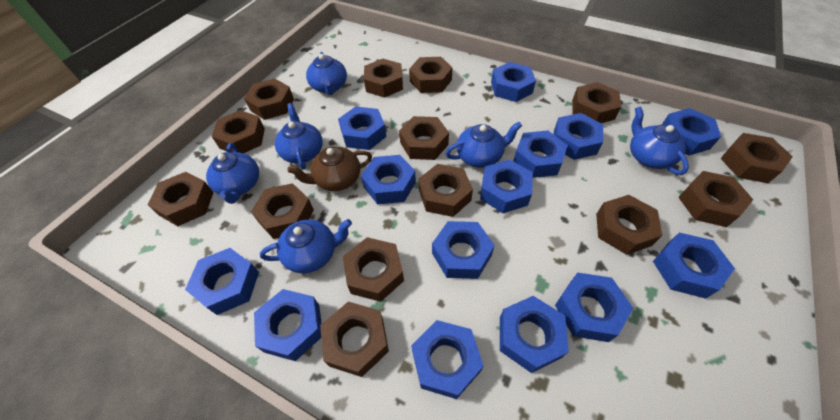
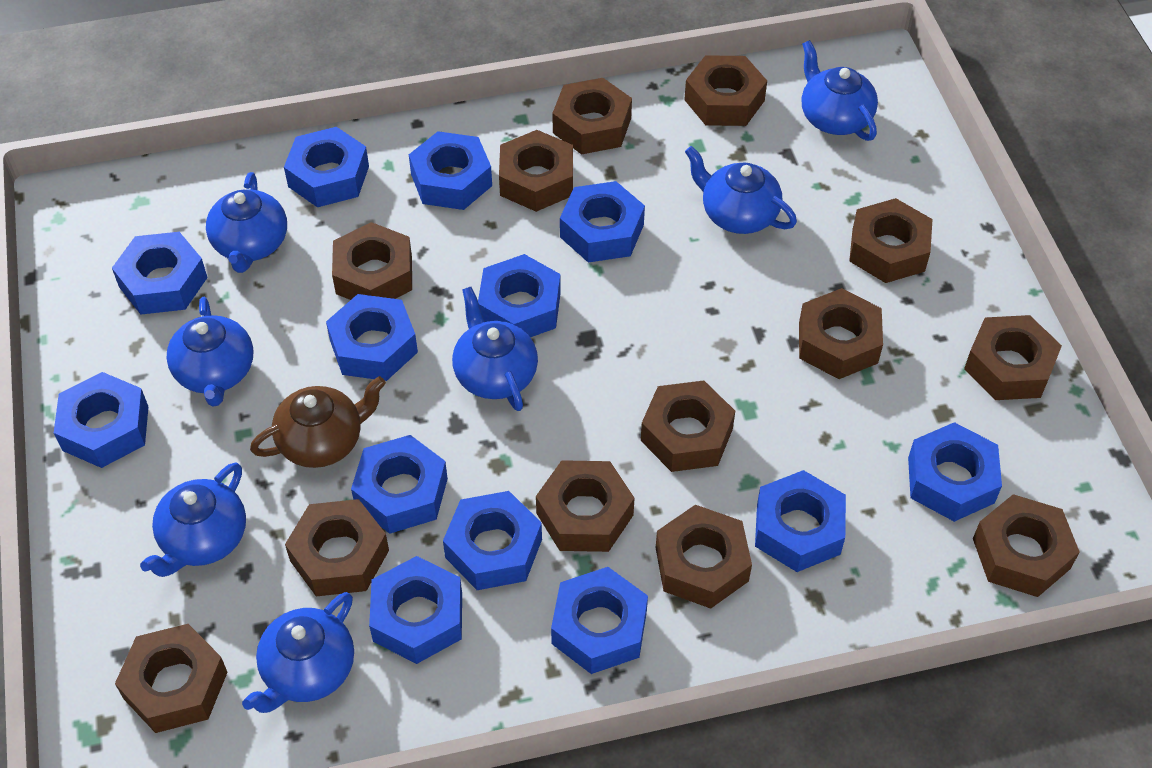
blue nut: [185,248,259,315] [254,289,322,361] [338,106,386,150] [361,155,416,204] [411,320,484,399] [432,221,495,279] [480,159,533,213] [491,62,536,102] [500,296,569,373] [513,130,568,178] [554,113,603,160] [555,272,633,342] [653,233,735,299] [662,108,721,155] = 14 -> [54,372,148,468] [112,232,208,314] [284,127,369,207] [326,294,418,381] [351,435,448,534] [369,556,462,664] [409,131,492,210] [443,491,542,590] [478,254,561,337] [551,567,648,674] [560,181,645,263] [755,470,846,572] [908,422,1002,522] = 13
blue teapot: [206,143,259,204] [260,219,352,273] [275,103,323,170] [306,52,347,95] [445,122,522,168] [630,106,689,175] = 6 -> [140,462,246,577] [167,297,253,407] [206,172,287,273] [242,592,354,713] [452,287,538,411] [685,146,797,234] [802,40,878,141] = 7
brown nut: [148,172,214,226] [212,110,265,153] [244,79,294,120] [251,183,314,239] [320,302,389,377] [343,237,404,302] [364,59,403,98] [399,116,449,160] [409,57,453,93] [418,164,473,217] [572,82,621,123] [596,195,662,255] [678,171,753,227] [720,133,793,183] = 14 -> [115,624,228,733] [285,499,389,596] [332,222,412,300] [499,130,573,212] [536,460,635,552] [552,78,632,155] [641,381,735,472] [656,505,752,609] [684,55,767,126] [799,288,883,379] [849,198,933,283] [964,315,1062,400] [973,494,1079,597] = 13

